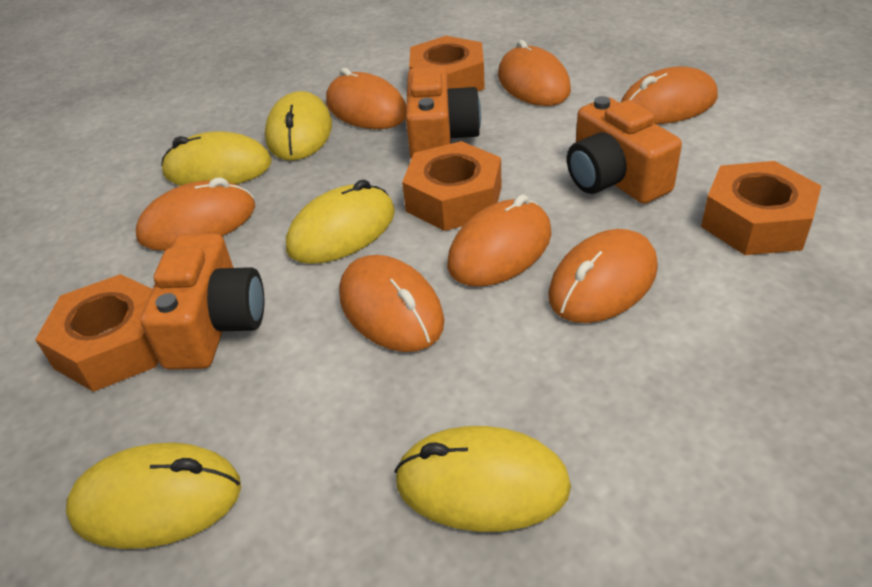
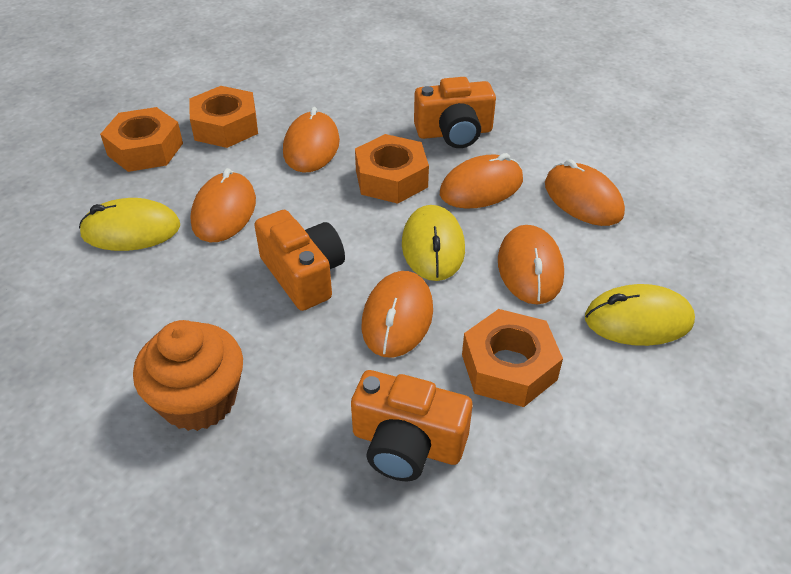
orange cupcake: none = 0 -> [133,320,243,431] = 1
orange mouse: [136,177,255,251] [326,68,406,129] [339,255,444,352] [447,194,552,287] [498,40,571,106] [548,229,658,323] [621,66,718,124] = 7 -> [190,168,256,242] [283,107,340,173] [362,271,433,358] [440,153,523,209] [498,225,564,305] [545,159,625,226] = 6
yellow mouse: [66,443,241,549] [161,131,272,186] [265,91,332,160] [286,180,395,264] [394,426,571,532] = 5 -> [79,198,180,251] [402,205,465,281] [585,284,695,346] = 3

